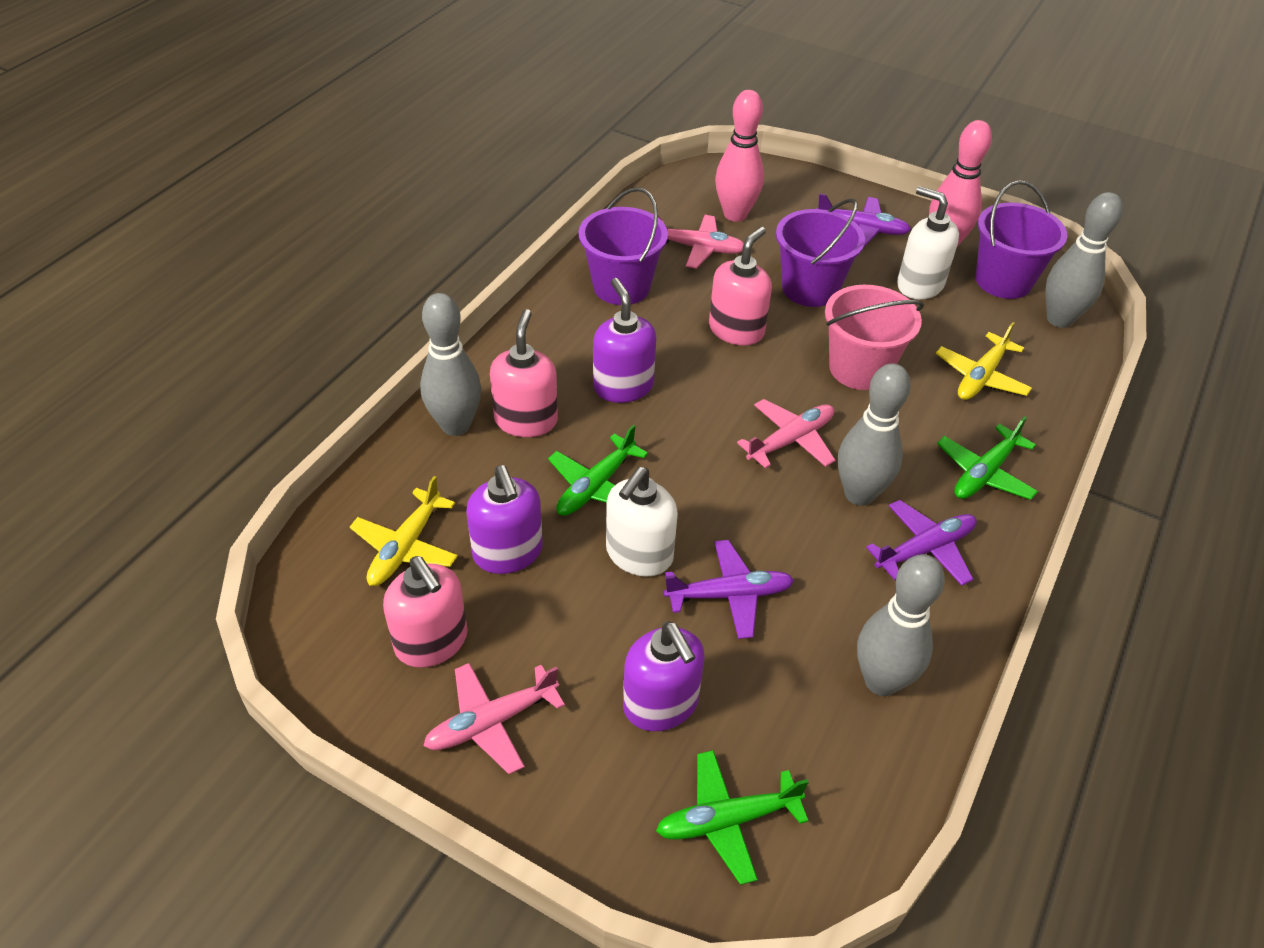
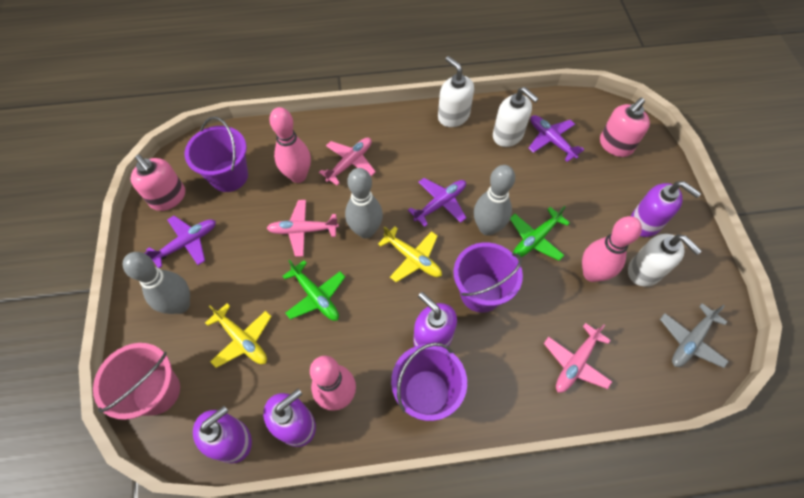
green plane: [548,425,648,516] [656,750,809,885] [937,416,1038,500] = 3 -> [282,260,345,321] [510,206,570,261] = 2
grey bowling pin: [420,293,482,436] [838,363,911,506] [857,554,945,696] [1045,192,1123,328] = 4 -> [123,252,190,314] [345,168,383,238] [474,165,515,236] = 3
grey plane: none = 0 -> [660,303,729,368] = 1
pink bowling pin: [715,90,764,222] [929,120,992,247] = 2 -> [269,107,311,183] [310,356,356,411] [582,216,642,282] = 3
pink soap dispenser: [383,556,468,668] [490,309,558,437] [709,227,772,346] = 3 -> [130,154,185,211] [600,98,650,157] = 2
purple soap dispenser: [466,465,543,574] [593,278,657,403] [623,622,705,731] = 3 -> [193,406,252,463] [263,389,316,447] [413,292,457,347] [631,181,701,237] = 4
white soap dispenser: [606,467,678,577] [897,186,959,300] = 2 -> [438,56,474,127] [493,87,539,147] [628,234,702,286] = 3

